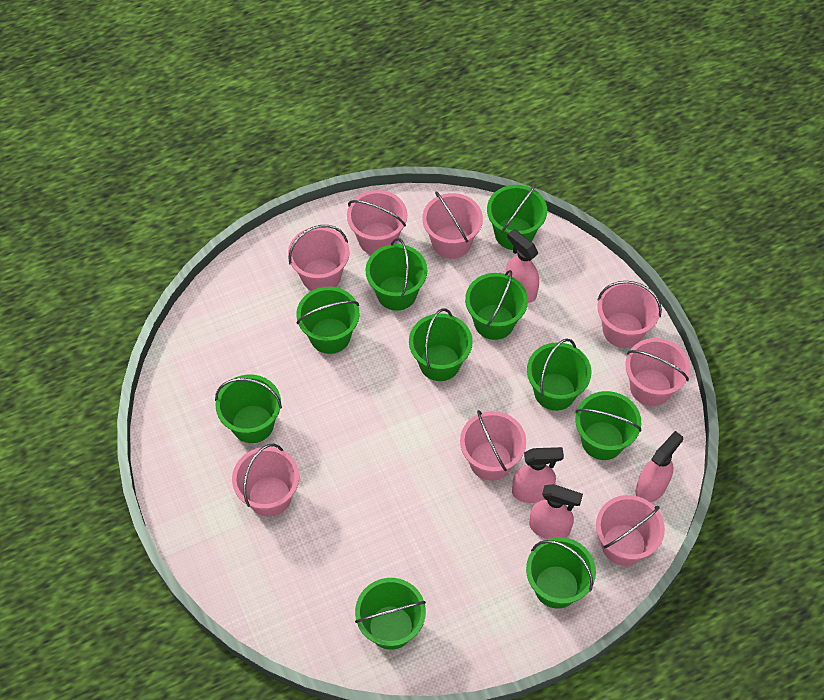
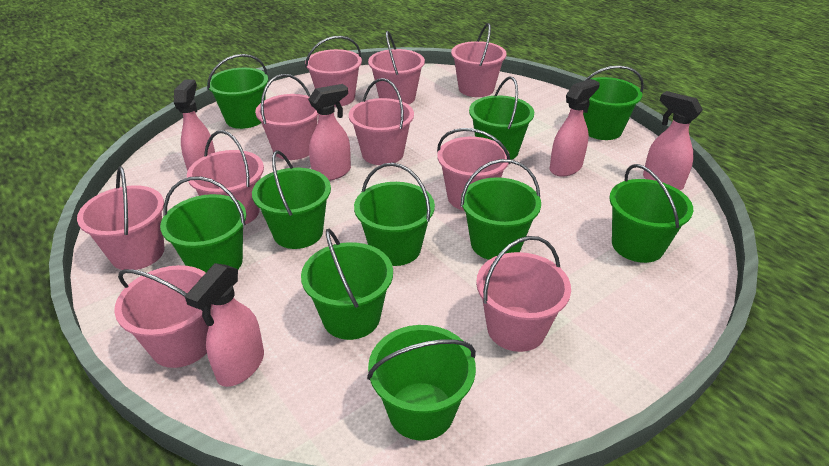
pink bucket: [232,444,299,517] [288,225,350,291] [347,190,407,255] [422,191,483,259] [460,410,526,481] [596,495,665,566] [597,281,662,348] [625,338,690,406] = 8 -> [77,166,165,270] [114,265,213,368] [187,130,264,225] [255,74,318,160] [305,36,362,107] [349,78,414,165] [368,31,425,105] [437,128,510,211] [451,23,507,97] [476,236,571,352] = 10
pink spray bottle: [506,229,539,303] [512,447,564,503] [529,484,583,539] [635,431,683,503] = 4 -> [174,79,215,171] [185,263,264,387] [308,84,351,181] [550,79,600,177] [643,91,703,190] = 5

